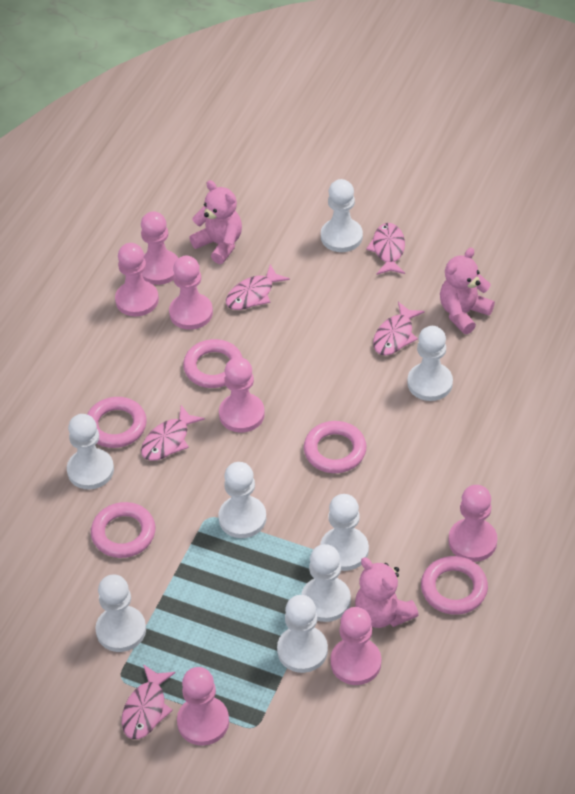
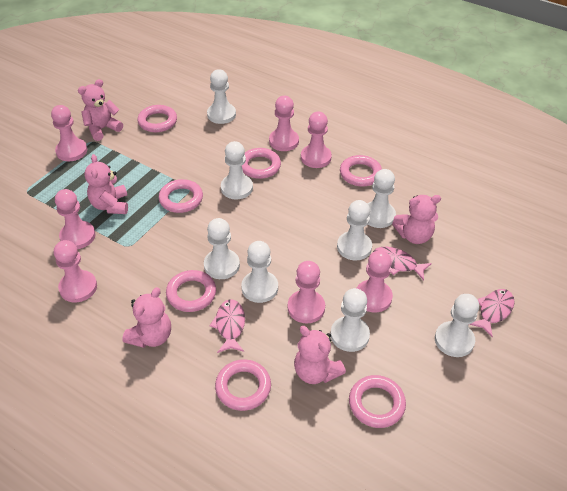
pink fish: [122,664,175,739] [141,405,205,461] [226,264,290,310] [366,223,405,275] [373,302,425,355] = 5 -> [209,299,245,353] [373,247,432,280] [469,289,515,337] = 3
pink ring: [87,397,147,448] [91,502,155,558] [183,339,243,388] [304,421,366,473] [421,556,488,615] = 5 -> [137,105,177,132] [159,179,203,213] [166,270,216,312] [215,359,271,411] [242,148,281,179] [340,155,382,187] [349,375,406,428] = 7
pink teddy bear: [189,180,242,264] [355,557,419,628] [440,248,495,334] = 3 -> [78,79,123,141] [84,154,128,214] [122,287,171,348] [294,326,346,384] [392,195,441,244] = 5

